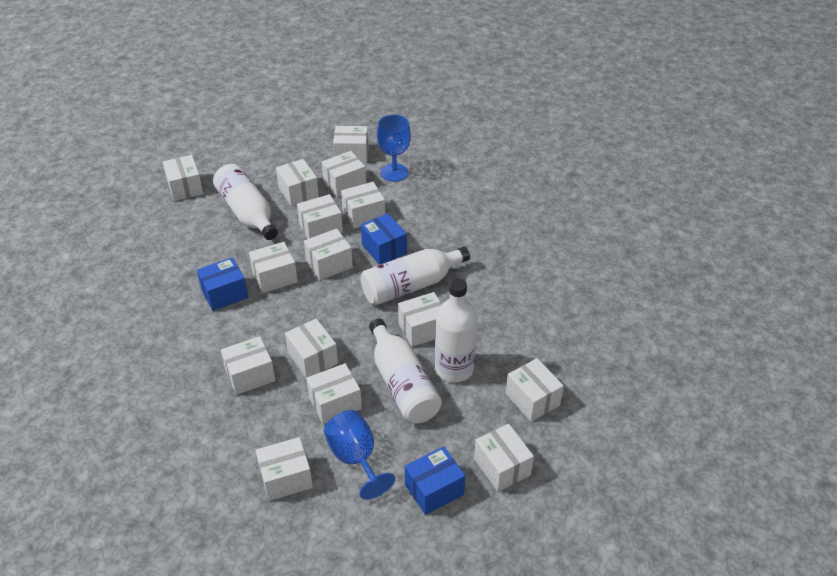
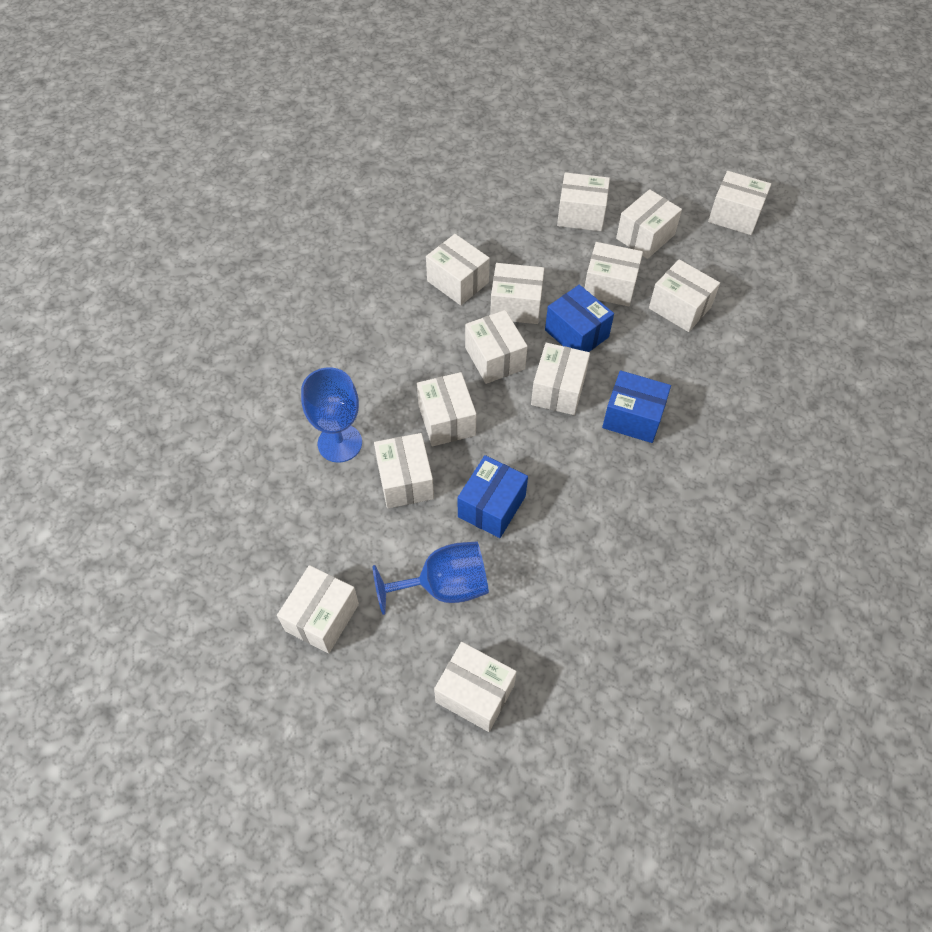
white bottle: [213,164,278,240] [361,246,470,305] [369,319,442,423] [435,278,477,383] = 4 -> none = 0
white box: [163,155,203,201] [221,336,275,395] [249,242,298,293] [255,437,313,501] [276,159,319,206] [285,319,338,378] [297,194,343,239] [304,229,353,280] [306,363,362,424] [322,151,366,197] [333,126,369,163] [341,182,385,229] [398,292,442,347] [474,424,534,492] [506,358,564,422] = 15 -> [277,565,359,653] [374,433,434,508] [417,372,476,446] [426,234,490,305] [434,642,517,732] [465,310,528,384] [490,263,544,324] [531,343,590,415] [557,172,610,231] [584,242,643,307] [616,189,682,259] [649,259,720,332] [708,171,771,235] = 13

